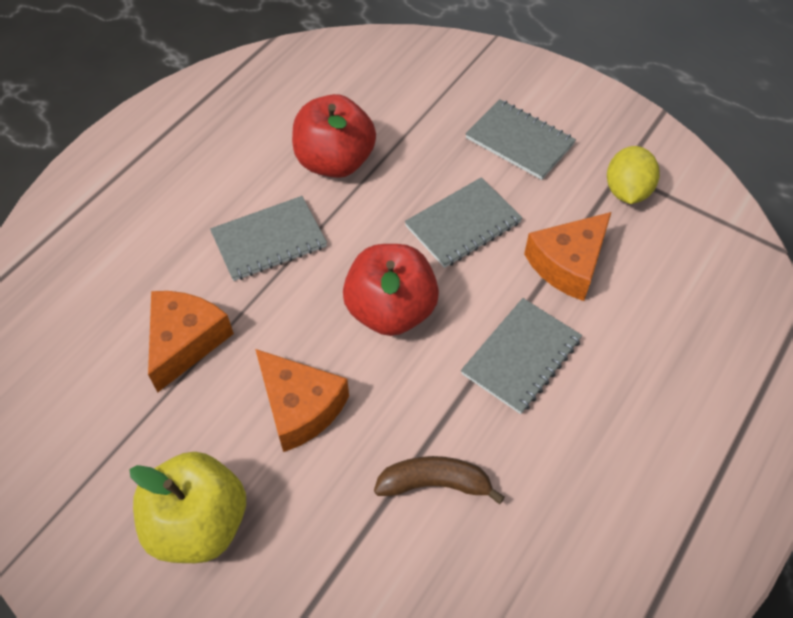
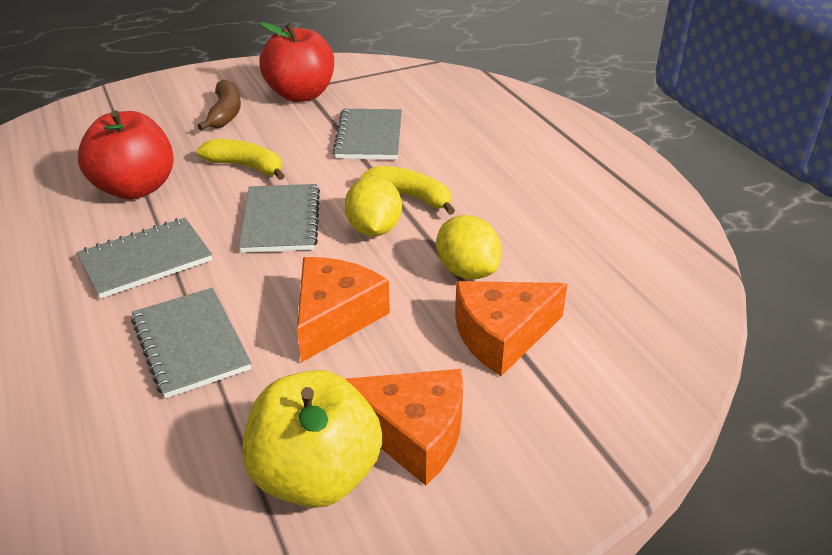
yellow banana: none = 0 -> [196,139,285,180] [360,166,455,215] = 2
yellow lemon: [607,146,660,204] = 1 -> [345,175,402,236] [436,215,502,279] = 2

